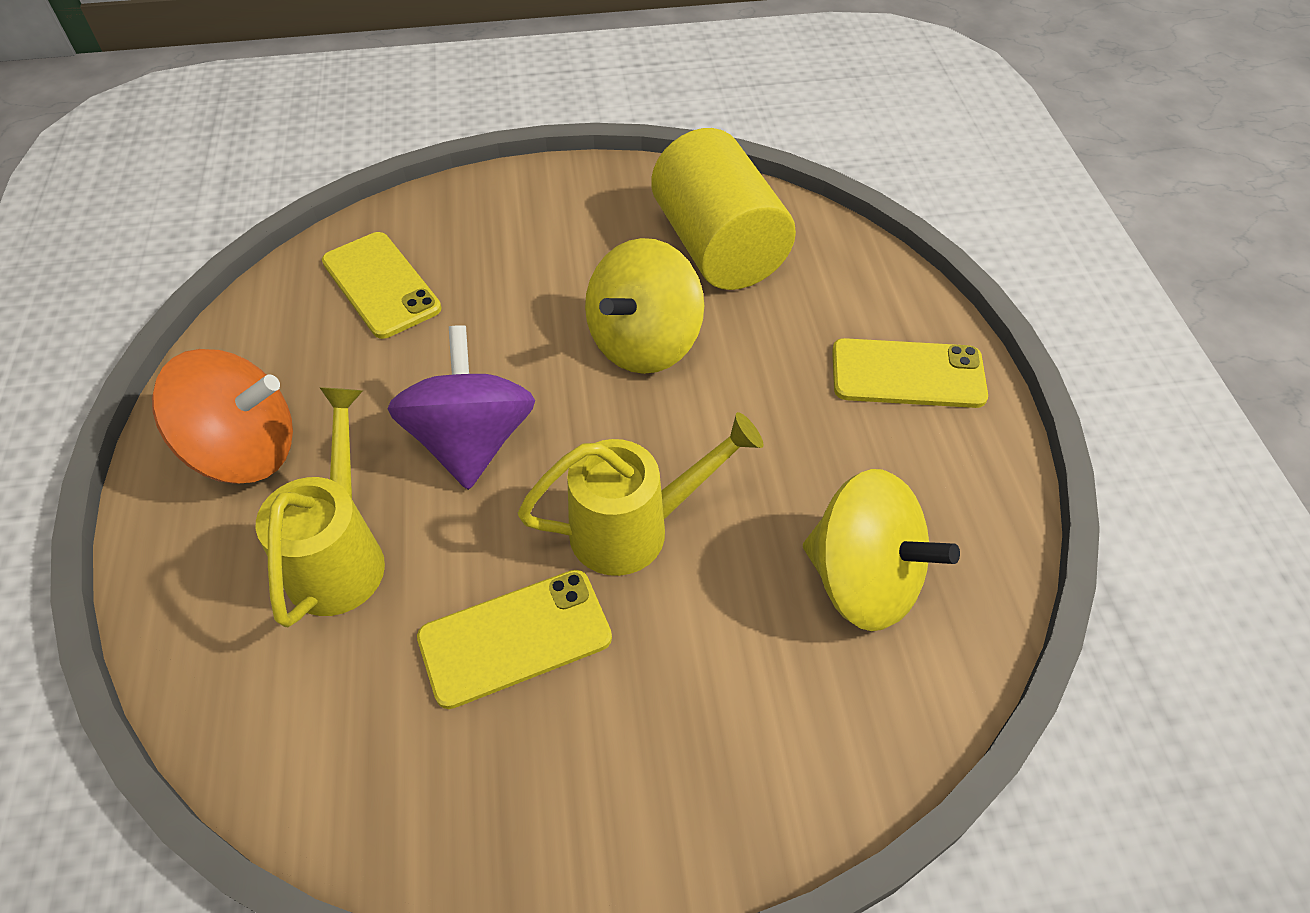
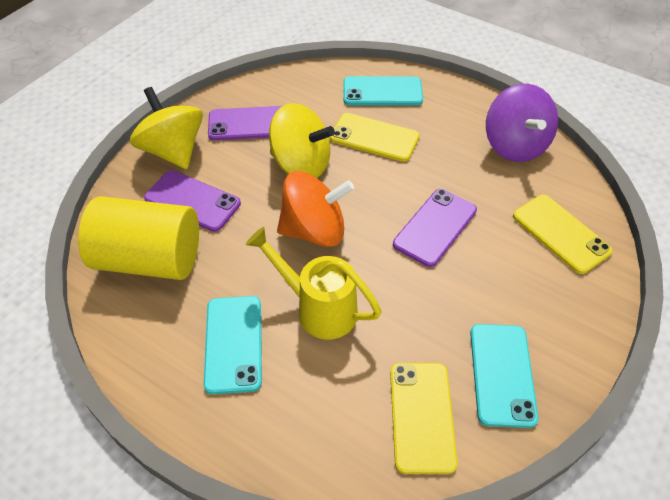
purple phone: none = 0 -> [144,170,241,232] [208,106,282,141] [393,189,477,267] = 3
turquoise phone: none = 0 -> [204,296,262,394] [343,76,423,106] [470,324,538,428] = 3
yellow watering can: [256,387,385,627] [518,412,763,576] = 2 -> [246,227,382,340] = 1

